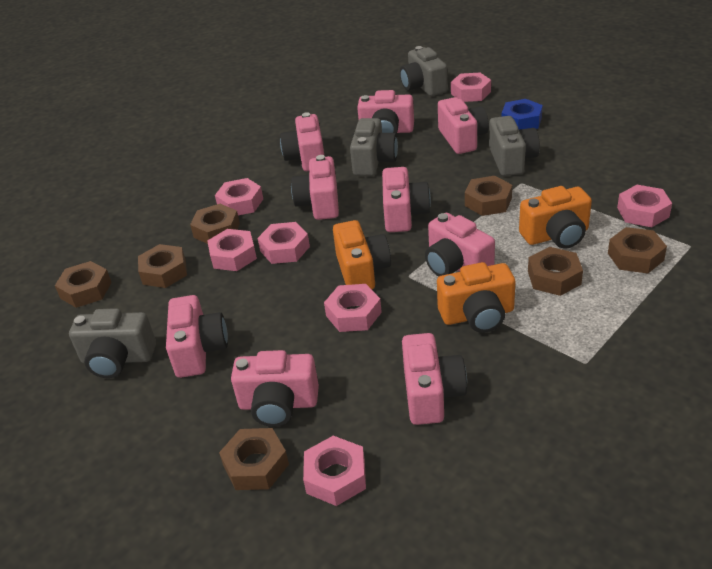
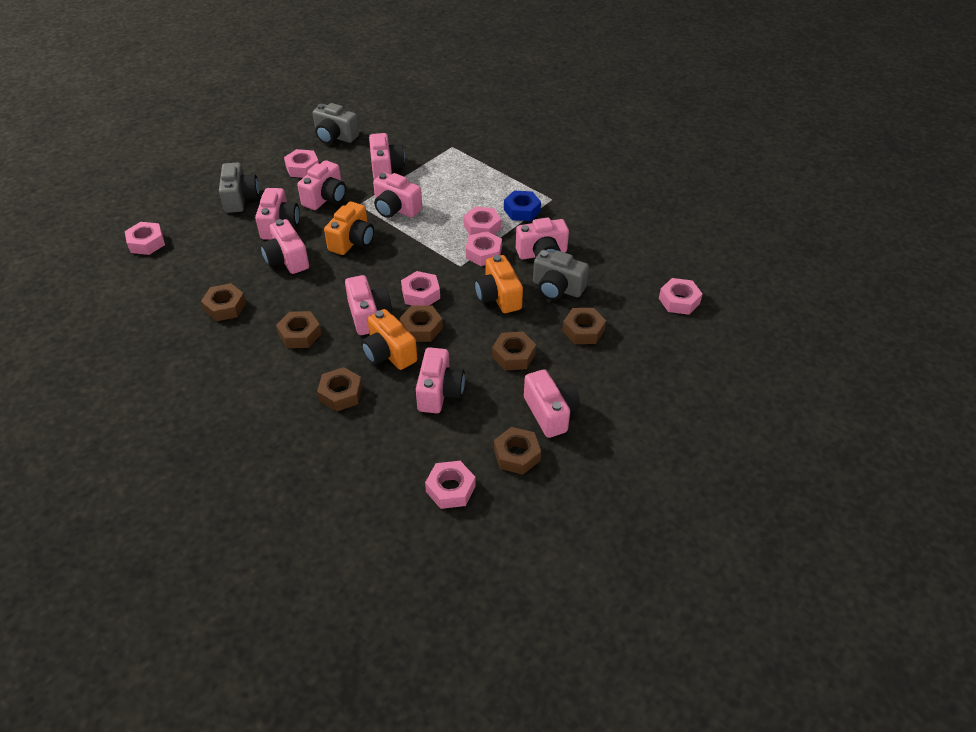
grey camera: [69,308,156,378] [350,118,398,176] [400,46,448,96] [489,116,540,176] = 4 -> [219,162,259,213] [313,103,359,144] [533,250,589,300] = 3

